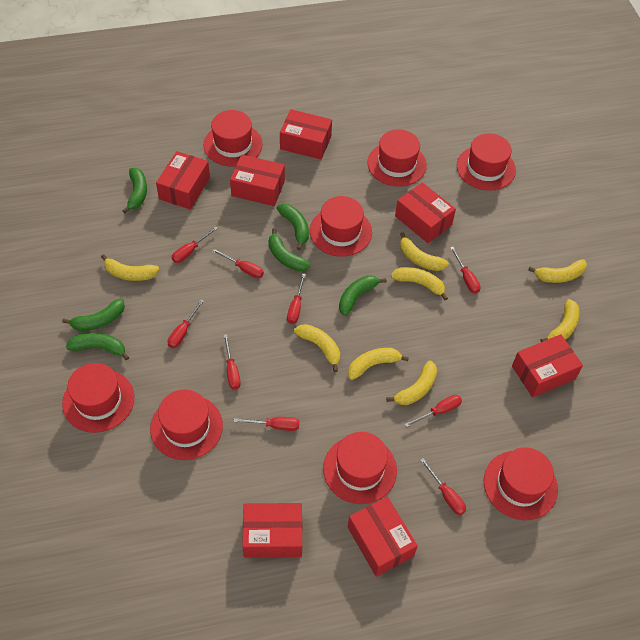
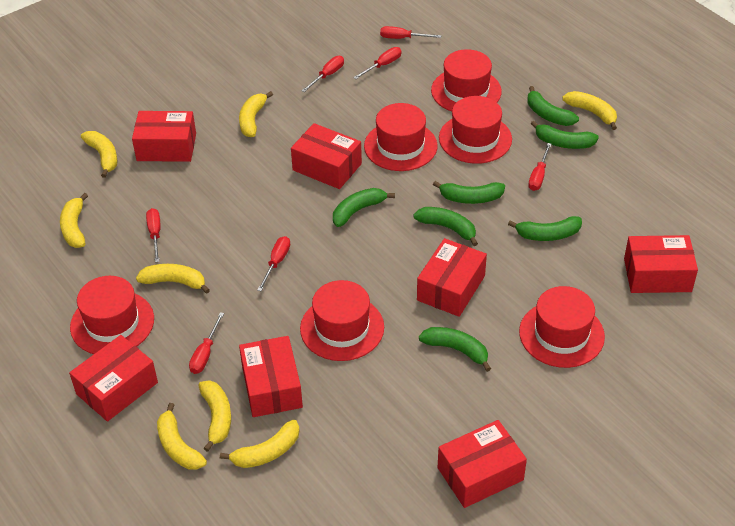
green banana: [62,298,125,331] [66,333,129,360] [122,168,147,213] [269,228,311,271] [276,204,309,250] [339,275,387,316] = 6 -> [333,188,395,227] [413,207,478,246] [419,327,491,372] [433,181,505,204] [508,216,582,241] [527,86,579,126] [531,121,599,149] = 7
red hat: [62,363,134,433] [150,389,223,460] [204,110,262,167] [310,196,372,257] [323,432,397,504] [367,129,427,187] [457,133,516,191] [484,447,558,520] = 8 -> [70,276,154,354] [300,280,384,361] [364,103,438,171] [431,49,502,111] [439,96,512,164] [519,286,605,368] = 6
red screwdriver: [168,300,204,348] [172,226,218,263] [212,249,264,278] [223,334,241,390] [234,417,299,431] [287,273,306,324] [405,395,462,427] [420,458,466,515] [450,247,481,294] = 9 -> [146,208,160,262] [189,312,224,374] [257,236,290,291] [301,56,344,92] [353,47,402,79] [380,26,441,39] [528,143,551,191] = 7

